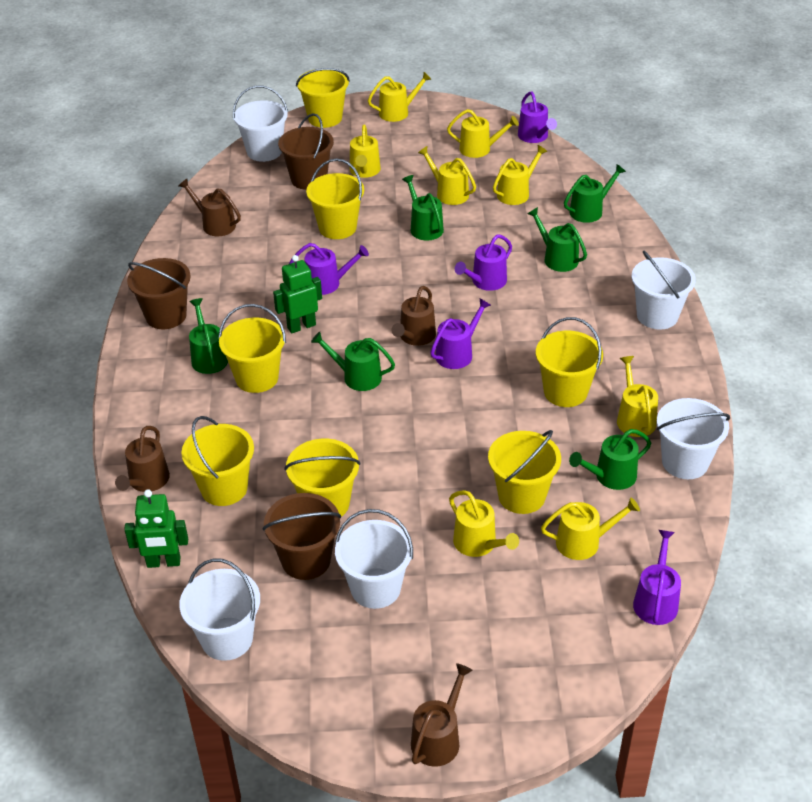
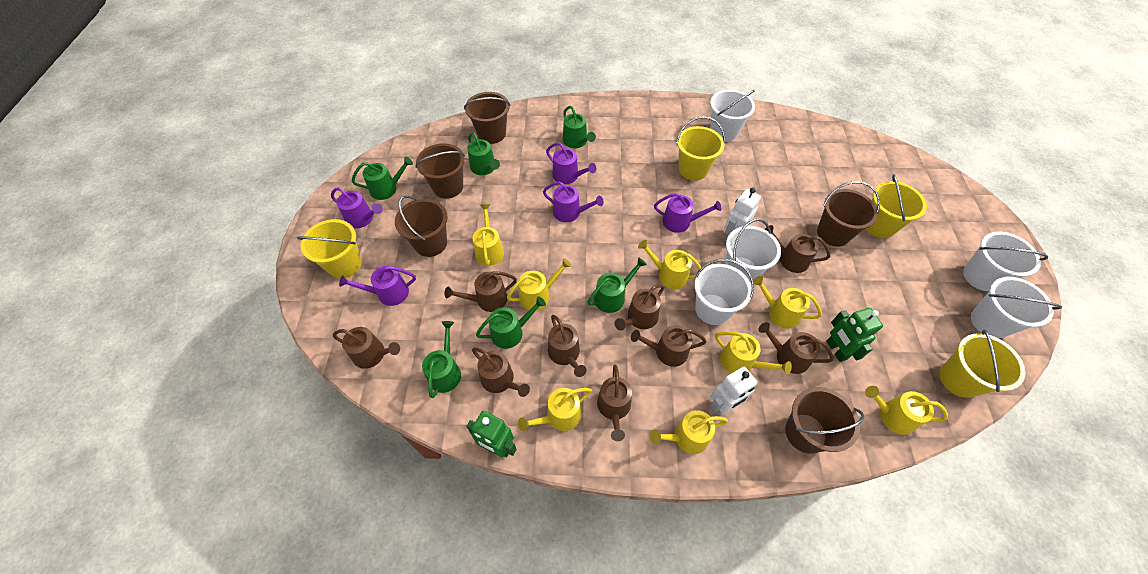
brown bucket: [127,258,191,329] [263,493,341,580] [278,113,334,190] = 3 -> [395,196,448,257] [416,143,465,199] [464,92,510,144] [785,387,864,454] [817,181,880,247] = 5
brown watering can: [115,426,170,492] [179,179,241,236] [392,286,436,346] [411,663,473,767] = 4 -> [333,327,400,369] [444,271,517,312] [472,348,530,397] [548,315,587,377] [597,365,632,441] [615,284,664,330] [631,325,707,367] [758,322,834,374] [765,225,830,273] = 9
white robot: none = 0 -> [710,367,758,416] [724,188,761,242] = 2
yellow bucket: [181,416,254,506] [218,304,286,393] [284,439,360,517] [296,68,350,128] [306,159,364,239] [488,430,561,514] [536,317,603,407] = 7 -> [297,219,362,278] [676,116,725,181] [866,174,927,238] [940,329,1025,398] = 4

